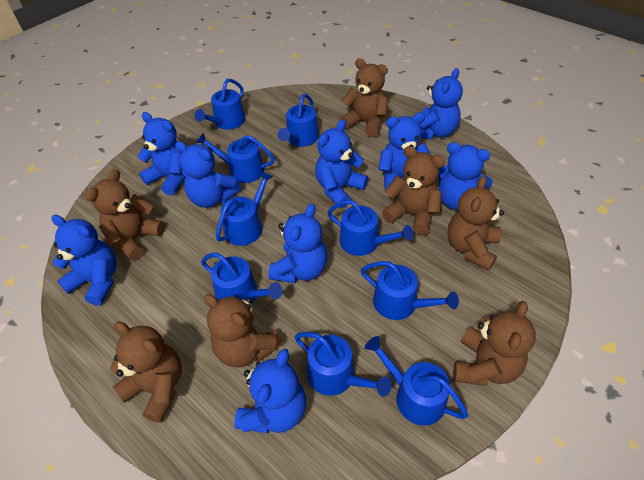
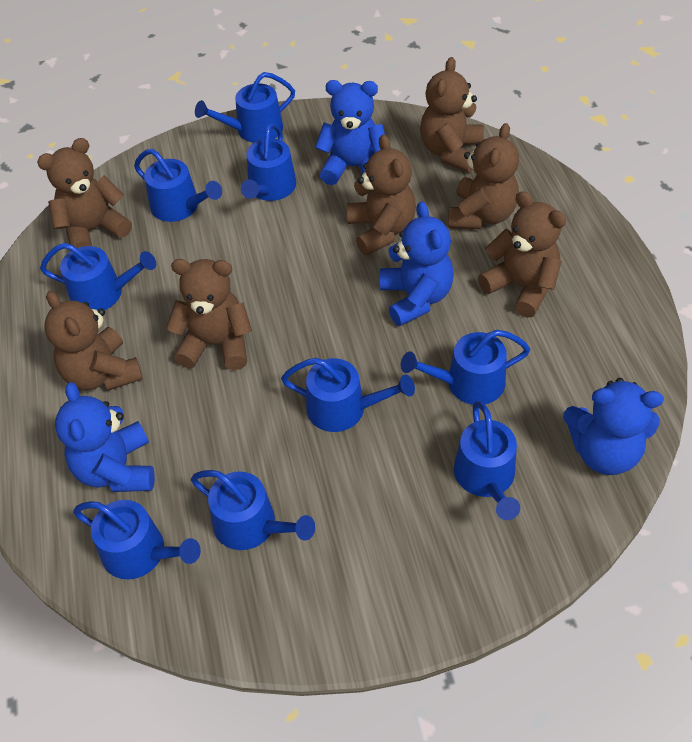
blue teddy bear: [51,215,117,306] [138,112,185,196] [175,141,241,208] [234,349,306,433] [268,204,327,283] [315,120,368,208] [379,112,430,190] [420,68,463,139] [438,142,493,210] = 9 -> [55,382,155,492] [315,80,385,185] [380,202,454,326] [563,378,664,475] = 4

